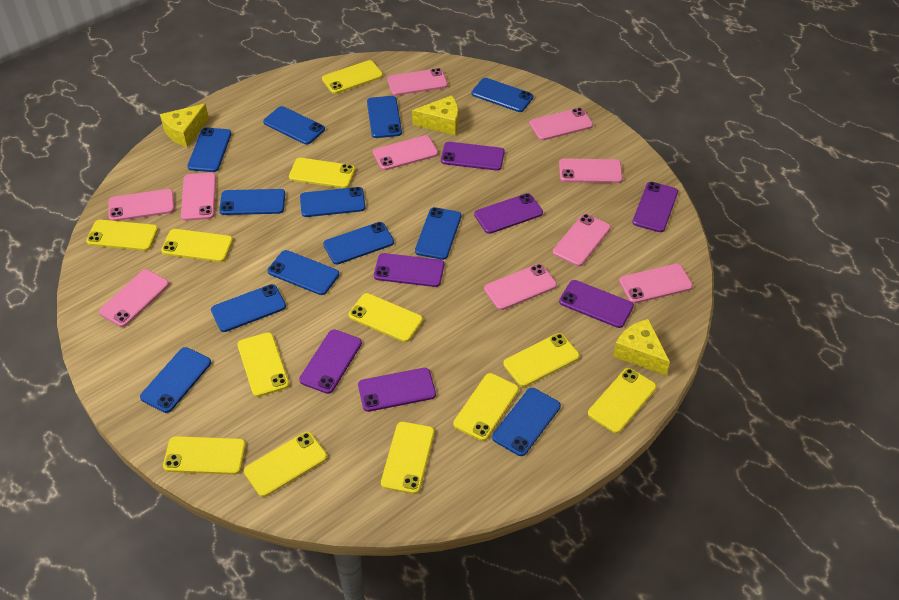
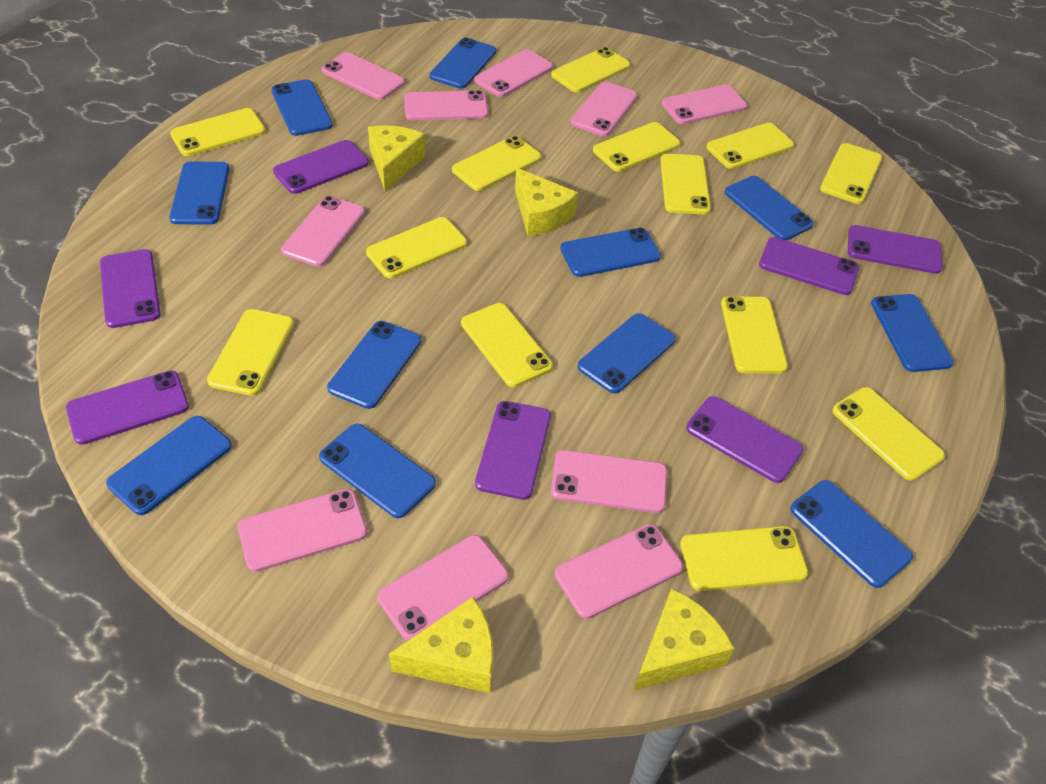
blue phone: [140,347,211,413] [187,127,231,172] [211,284,286,332] [219,189,285,215] [263,106,325,145] [268,250,339,295] [300,187,366,217] [323,222,394,264] [367,96,402,138] [415,207,461,260] [472,78,533,112] [492,388,561,456] = 12 -> [106,416,232,515] [169,161,230,225] [271,79,333,136] [319,424,436,518] [327,321,421,409] [429,38,496,89] [560,228,661,277] [578,313,675,394] [725,176,814,240] [790,480,913,588] [871,294,954,372] = 11
yellow cheese: [160,104,209,147] [412,95,458,135] [613,319,670,375] = 3 -> [368,126,425,191] [389,597,493,693] [515,168,578,236] [633,588,735,691] = 4
yellow phone: [86,220,158,251] [161,229,233,262] [163,436,246,475] [237,332,289,397] [244,432,327,497] [289,158,355,188] [322,60,383,94] [349,293,423,342] [381,422,435,494] [453,373,519,441] [503,333,580,387] [588,368,657,433] = 12 -> [170,108,265,156] [207,309,294,396] [366,217,467,279] [452,136,541,191] [461,303,553,387] [551,47,630,92] [593,122,680,172] [660,154,711,215] [680,526,808,591] [706,123,794,169] [721,297,788,373] [820,143,882,204] [832,387,945,481] = 13

